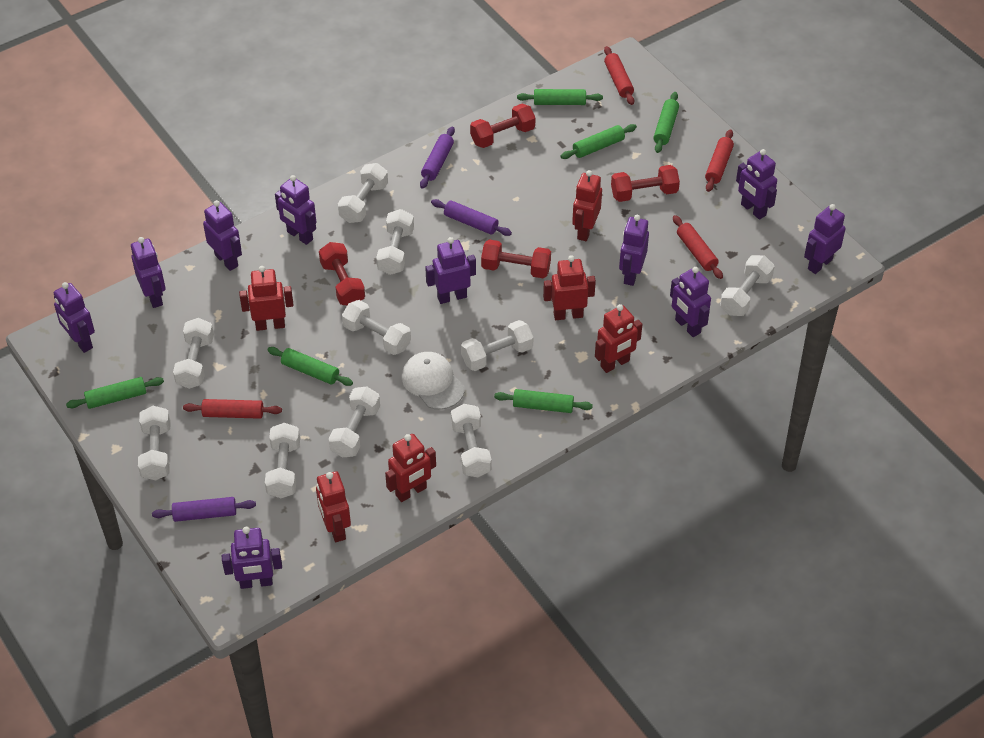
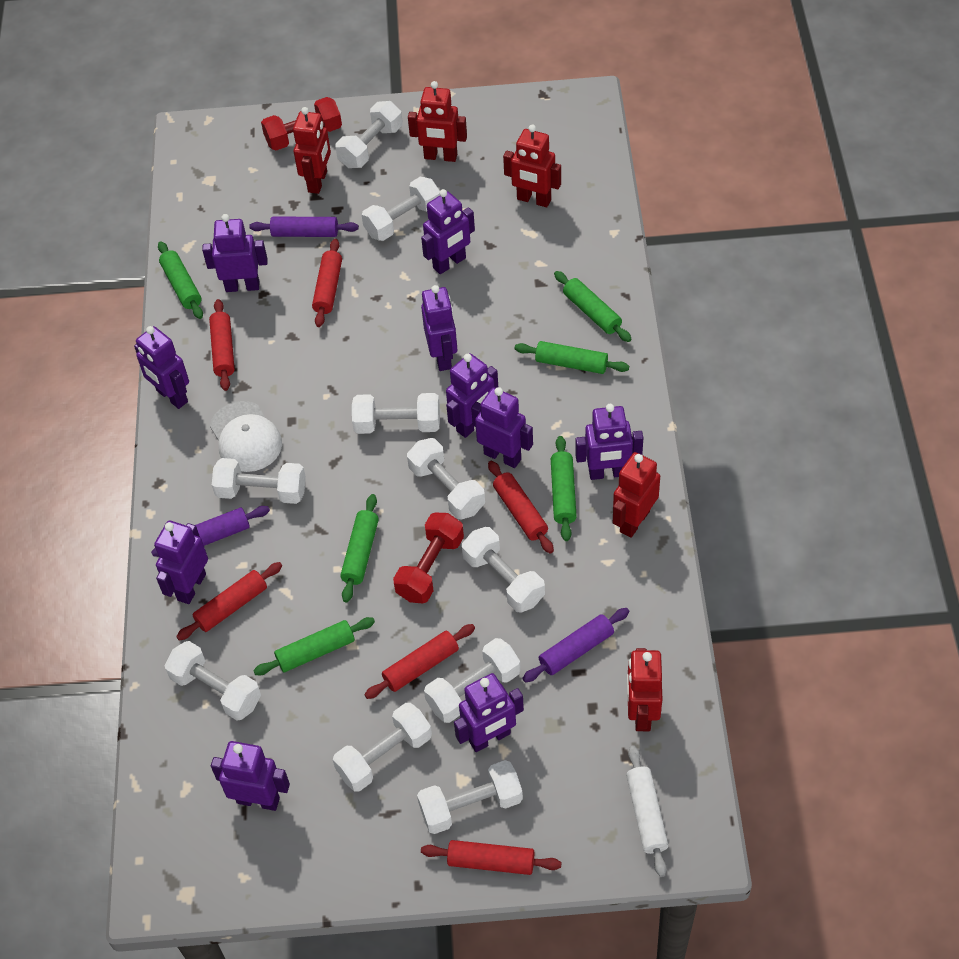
red dumbbell: [319,242,365,305] [470,104,535,148] [481,240,551,278] [611,165,680,202] = 4 -> [261,97,342,151] [393,512,464,603] = 2
red robot: [239,266,294,331] [316,471,351,542] [385,434,436,502] [543,255,596,320] [572,170,602,241] [595,304,642,373] = 6 -> [293,107,331,194] [408,81,467,162] [503,125,561,207] [613,452,660,538] [627,648,662,731] = 5
red rolling pin: [183,399,282,419] [604,46,634,105] [673,215,723,279] [705,130,734,192] = 4 -> [176,562,282,641] [209,299,235,391] [312,239,342,327] [364,624,475,699] [421,840,561,875] [488,461,554,554] = 6
white rolling pin: none = 0 -> [626,745,668,877] = 1

